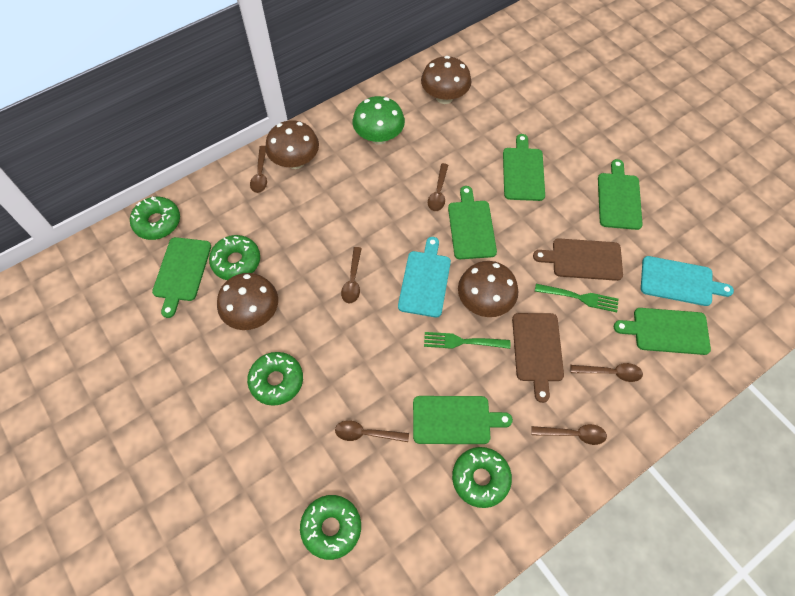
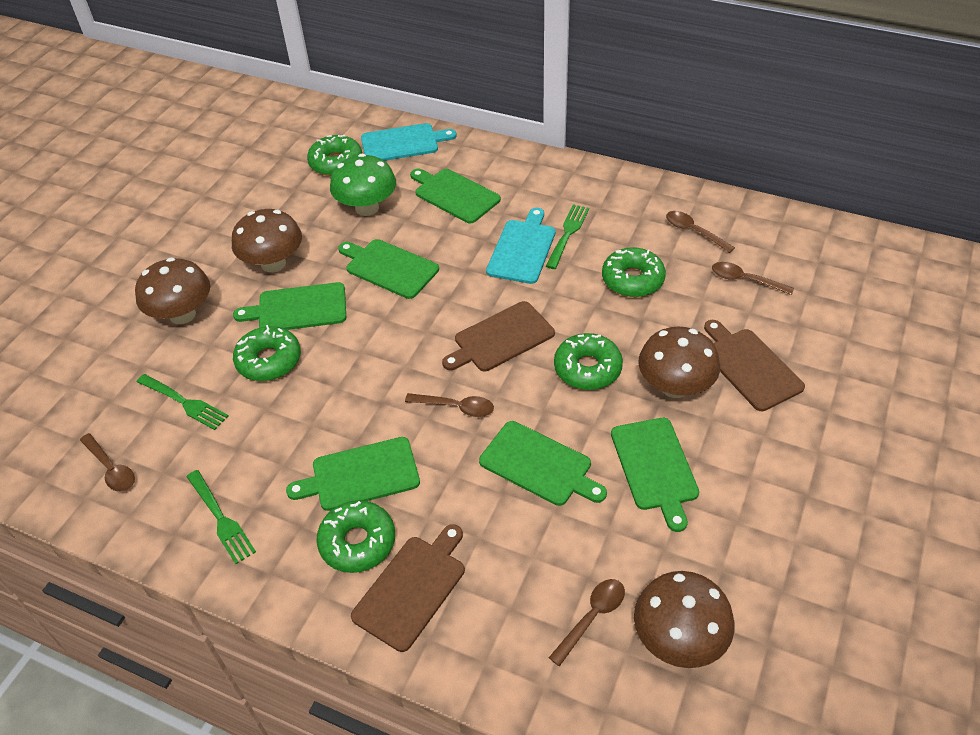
brown cutting board: [512,313,564,403] [533,238,623,281] = 2 -> [351,524,465,652] [442,301,555,371] [704,320,805,411] = 3
brown spoon: [250,146,267,193] [335,420,409,442] [341,247,362,303] [428,163,448,211] [532,424,607,445] [570,363,643,382] = 6 -> [80,433,135,492] [405,393,494,417] [549,579,625,666] [666,211,735,253] [712,262,794,295] = 5
green fork: [424,332,510,349] [535,284,619,312] = 2 -> [137,374,228,430] [187,470,256,564] [546,204,589,269] = 3

